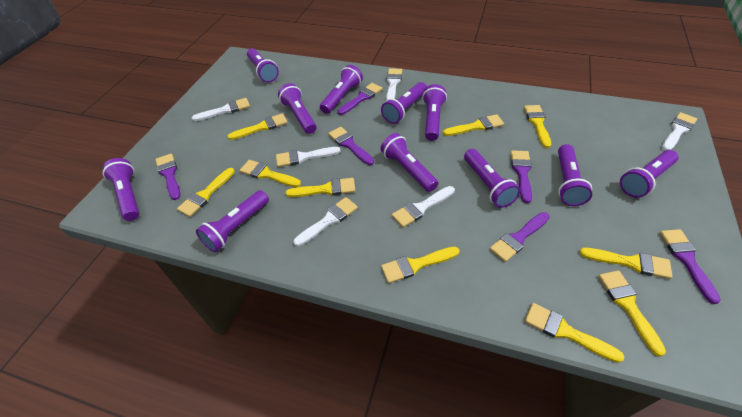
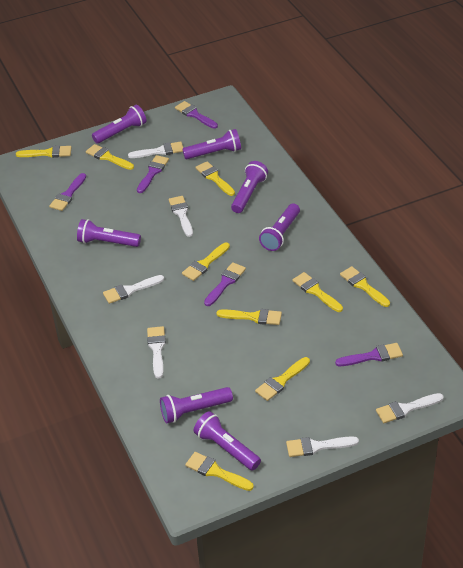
purple brush: [155,154,180,200] [328,127,374,165] [338,83,382,115] [490,212,550,262] [510,150,532,203] [660,229,721,304] = 6 -> [49,173,86,211] [137,155,169,193] [175,101,218,129] [204,262,246,306] [335,343,403,366] = 5
purple flashlight: [103,158,139,221] [196,190,269,252] [247,48,279,82] [278,83,317,134] [320,65,363,114] [381,82,427,124] [381,133,438,192] [422,84,447,141] [464,149,520,208] [558,144,592,206] [620,150,679,198] = 11 -> [77,219,141,247] [92,105,147,144] [160,387,233,423] [182,129,241,159] [193,411,261,471] [231,161,268,213] [259,203,300,251] = 7
yellow brush: [177,168,235,217] [228,113,288,140] [240,160,301,187] [286,178,355,197] [381,247,460,283] [443,114,504,136] [524,105,551,148] [525,303,624,363] [580,248,673,279] [598,270,666,357] = 10 -> [16,145,72,158] [86,144,134,170] [182,243,230,281] [185,452,254,491] [195,161,235,196] [217,309,282,325] [255,357,310,401] [292,272,343,312] [340,266,390,307] = 9

